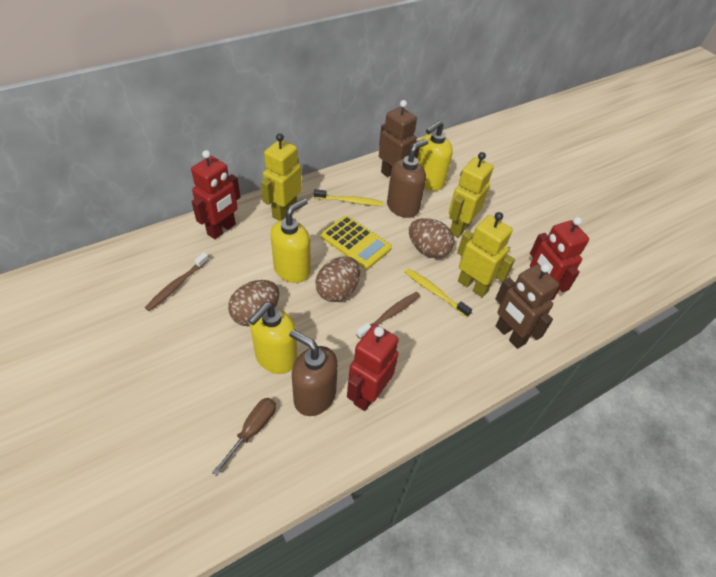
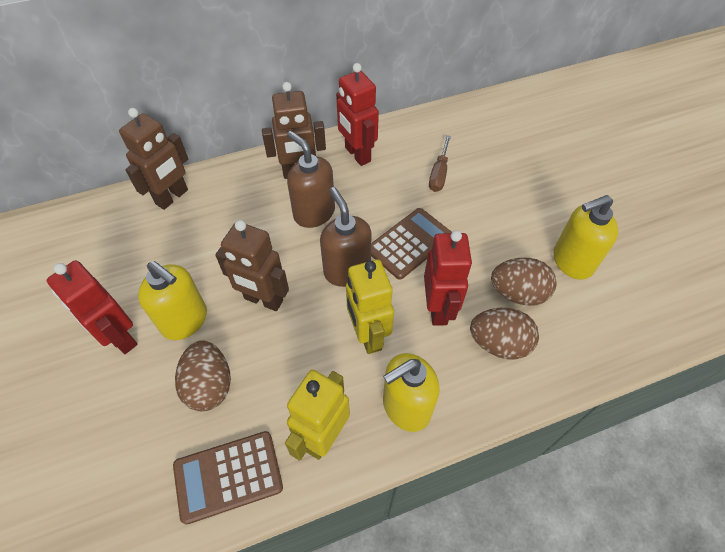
brown calculator: none = 0 -> [173,431,283,525] [371,208,452,280] = 2
brown robot: [379,100,420,177] [495,263,559,349] = 2 -> [119,108,188,210] [215,220,289,311] [262,82,326,179] = 3
brown toothbrush: [145,252,209,311] [356,292,420,339] = 2 -> none = 0
yellow calculator: [321,215,392,269] = 1 -> none = 0
yellow robot: [261,133,302,221] [449,152,494,238] [457,212,515,297] = 3 -> [285,370,350,461] [346,259,394,354] = 2
yellow toothbrush: [314,189,383,206] [405,268,472,317] = 2 -> none = 0

